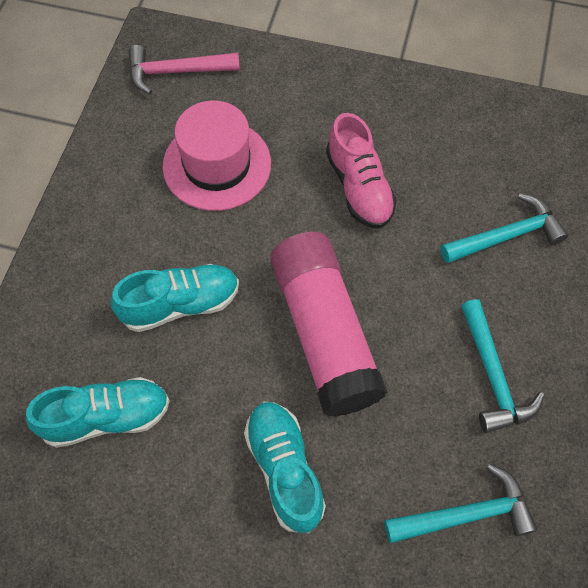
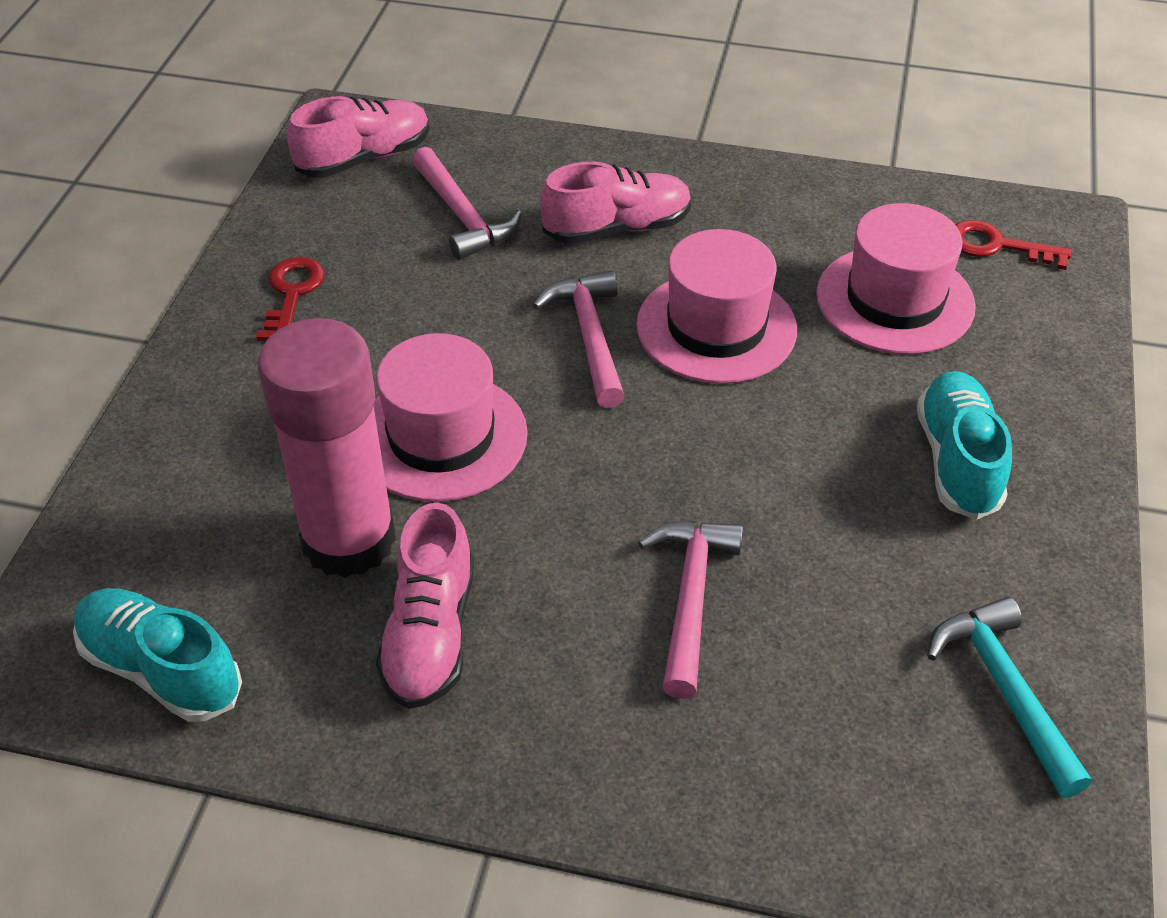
pink hammer: [128,45,240,94] = 1 -> [412,147,522,260] [533,270,625,408] [638,521,743,699] = 3
pink hat: [162,101,271,211] = 1 -> [374,333,528,502] [636,229,797,384] [816,203,976,354] = 3
pink shoe: [326,113,397,229] = 1 -> [287,96,430,178] [376,502,474,709] [540,162,692,244] = 3
red key: none = 0 -> [256,257,325,341] [956,220,1072,270] = 2
turquoise hammer: [384,464,537,543] [440,193,568,263] [461,299,544,433] = 3 -> [927,597,1092,798] = 1
turquoise shoe: [26,377,170,448] [111,264,239,332] [244,402,326,533] = 3 -> [73,588,242,722] [917,371,1012,520] = 2

